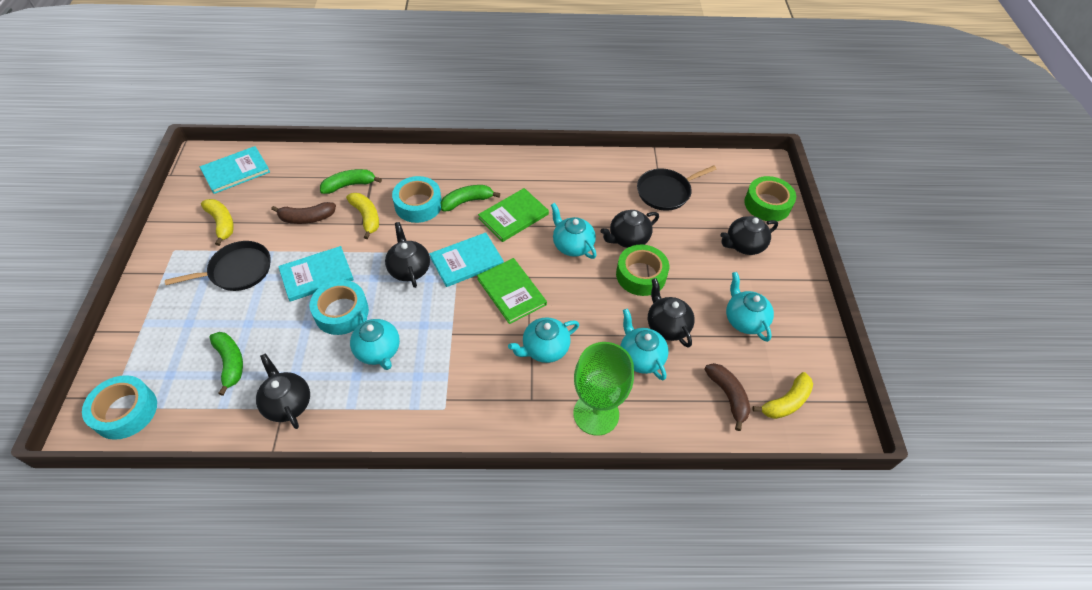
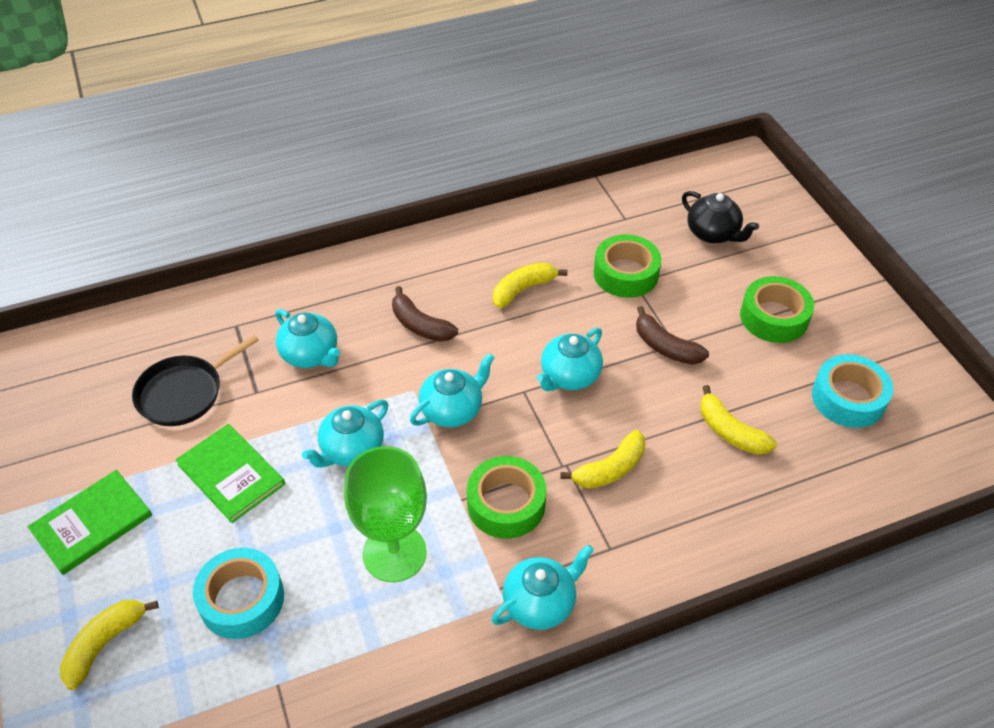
black pan: [165,241,271,291] [637,165,717,211] = 2 -> [132,335,259,426] = 1
black teapot: [256,353,310,429] [385,222,430,288] [600,210,659,248] [648,278,695,348] [720,216,778,255] = 5 -> [682,191,759,243] = 1
green banana: [209,332,243,396] [320,169,382,194] [440,185,500,211] = 3 -> none = 0
green tape: [616,245,669,296] [744,176,796,221] = 2 -> [467,456,546,539] [593,234,661,298] [740,276,814,343] = 3
turquoise book: [200,146,270,194] [278,246,354,302] [430,233,504,287] = 3 -> none = 0
turquoise tape: [82,375,157,440] [310,280,369,335] [392,176,442,223] = 3 -> [193,548,284,639] [812,354,893,428] = 2
yellow banana: [201,199,234,246] [346,193,379,239] [752,372,813,419] = 3 -> [60,599,159,690] [493,262,568,308] [560,430,645,489] [700,385,777,455] = 4

